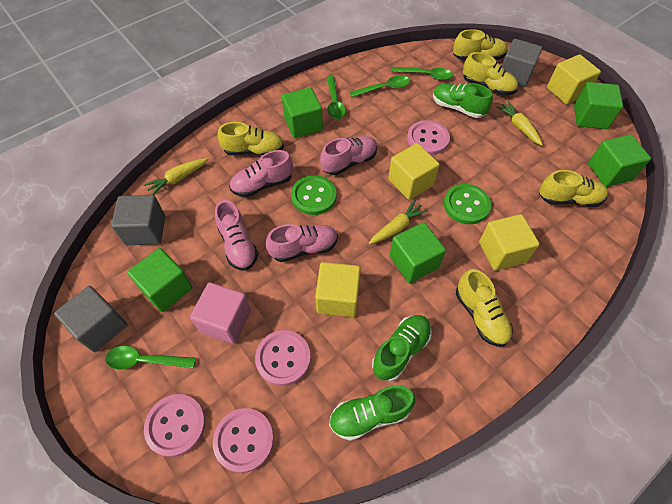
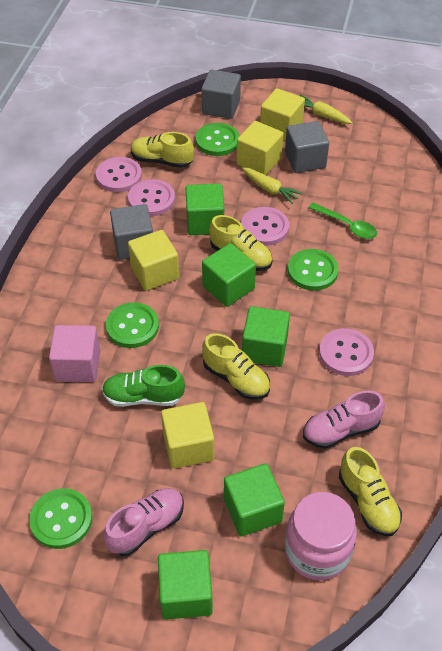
green button: [291,175,337,215] [444,184,491,224] = 2 -> [29,488,93,549] [106,302,159,348] [195,123,239,156] [288,249,338,291] = 4
green shoe: [329,385,415,441] [372,315,432,381] [433,83,493,118] = 3 -> [102,365,185,407] = 1
green spoon: [105,346,196,370] [327,76,346,119] [349,75,410,97] [391,67,453,80] = 4 -> [308,203,377,239] = 1
pink jar: none = 0 -> [285,492,357,580] = 1
pink shoe: [215,200,258,270] [229,150,293,197] [266,224,338,262] [320,136,377,175] = 4 -> [104,488,184,556] [303,391,385,449] = 2
yellow carrot: [144,158,208,195] [369,200,428,244] [496,101,543,146] = 3 -> [242,167,303,204] [300,95,353,124] = 2
yellow shoe: [218,122,284,155] [453,29,508,60] [456,269,513,347] [463,52,518,95] [539,170,608,207] = 5 -> [131,132,194,168] [202,333,270,400] [209,215,272,271] [339,447,402,536] = 4

